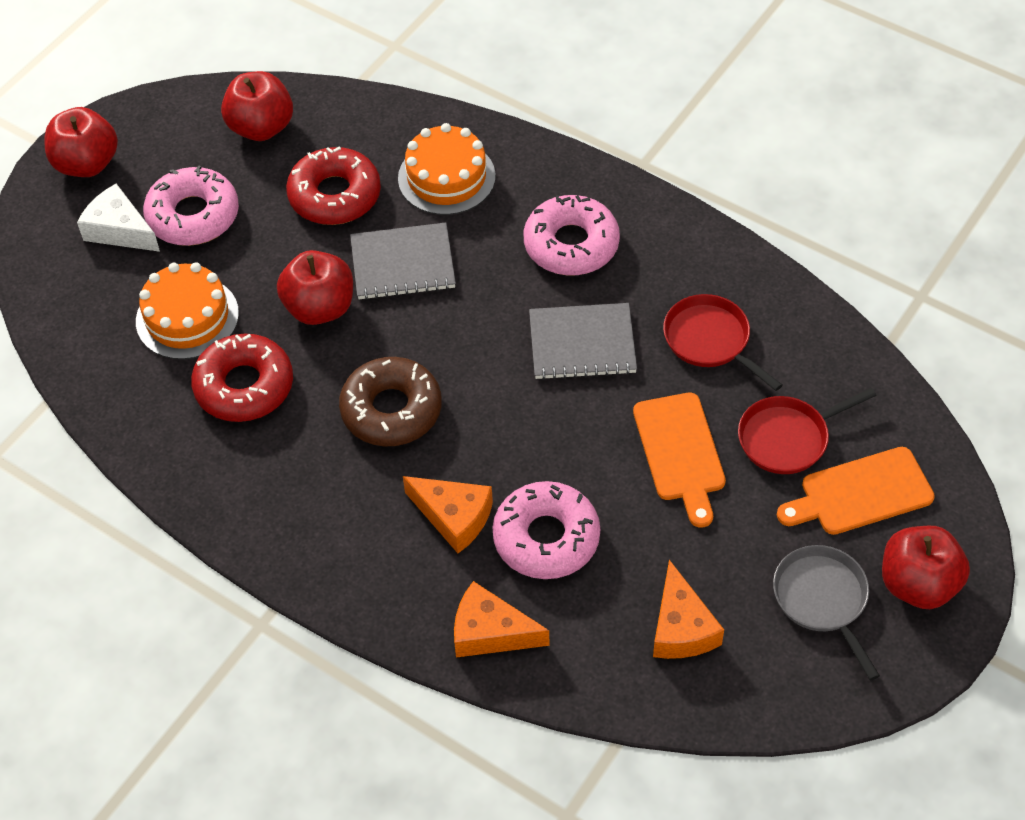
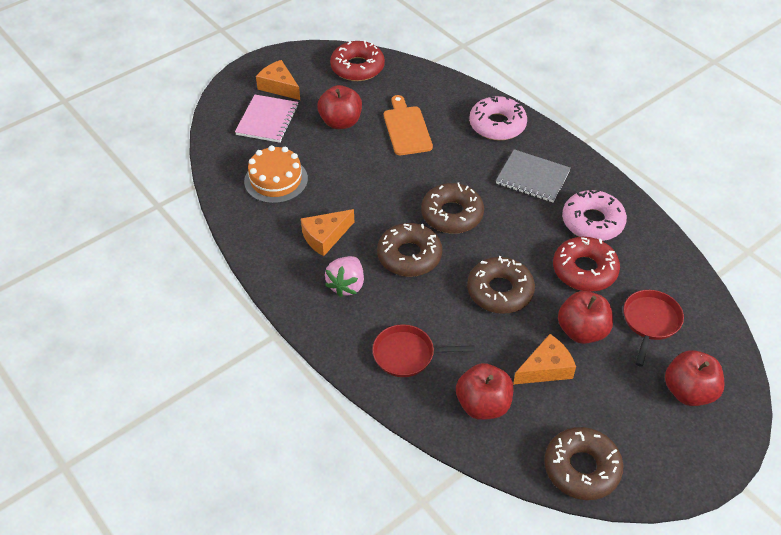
brown donut: [339,357,442,447] = 1 -> [377,223,442,277] [421,183,484,234] [467,256,535,314] [544,427,623,500] = 4
grey notebook: [350,222,456,300] [529,303,637,380] = 2 -> [496,149,571,202] = 1
grey pan: [773,545,880,680] = 1 -> none = 0
orange cake: [136,262,239,360] [398,123,496,215] = 2 -> [244,145,308,204] = 1
orange cutting board: [633,393,726,528] [777,447,935,535] = 2 -> [384,95,433,155] = 1
pink donut: [143,166,239,246] [492,481,600,579] [524,195,620,276] = 3 -> [469,96,527,141] [562,190,627,241] = 2
pink notebook: none = 0 -> [235,95,299,143] = 1
pink strawberry: none = 0 -> [325,256,364,297] = 1
white cheese: [77,184,160,252] = 1 -> none = 0

